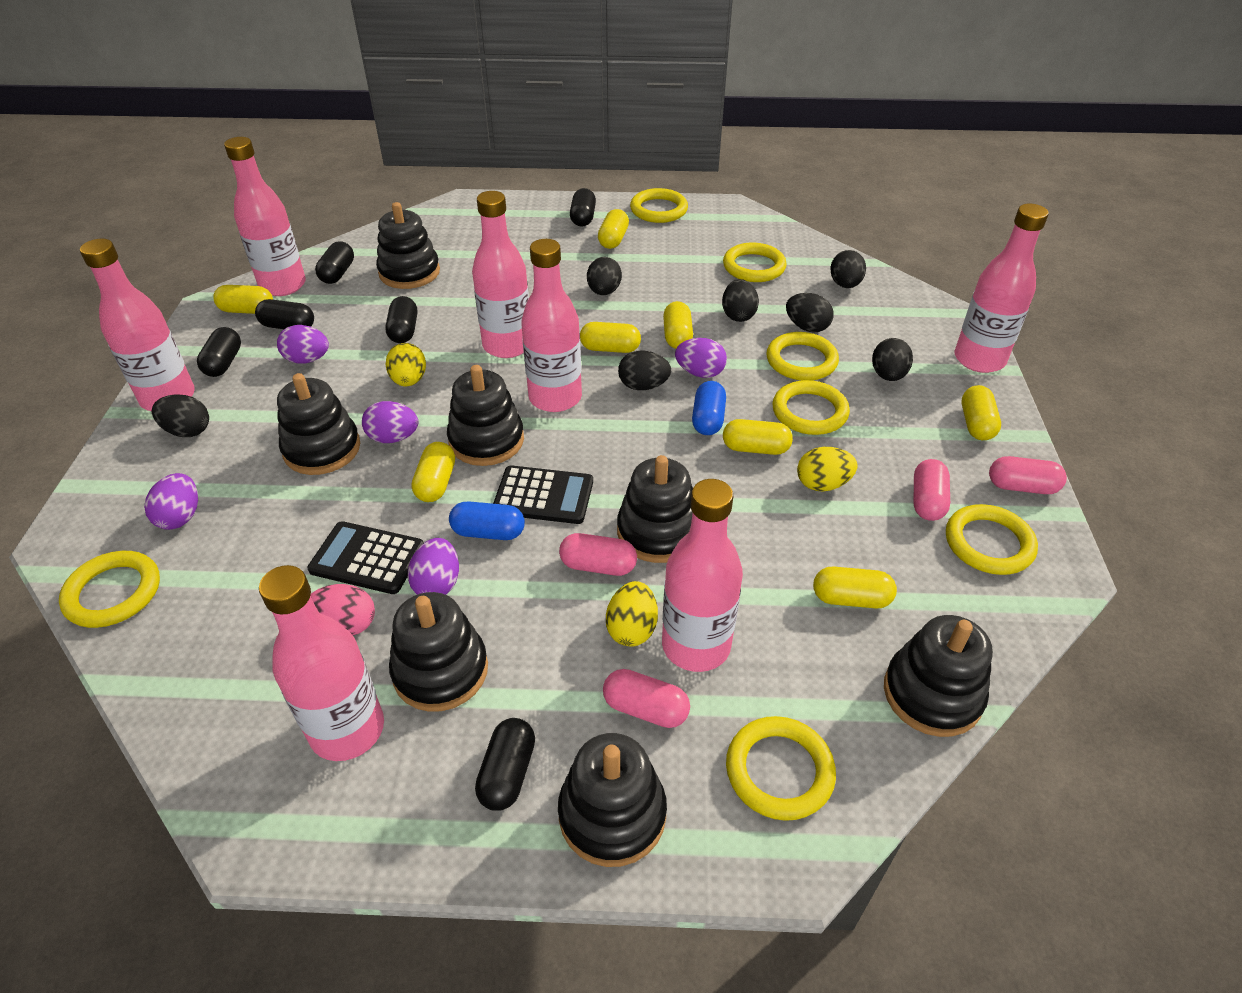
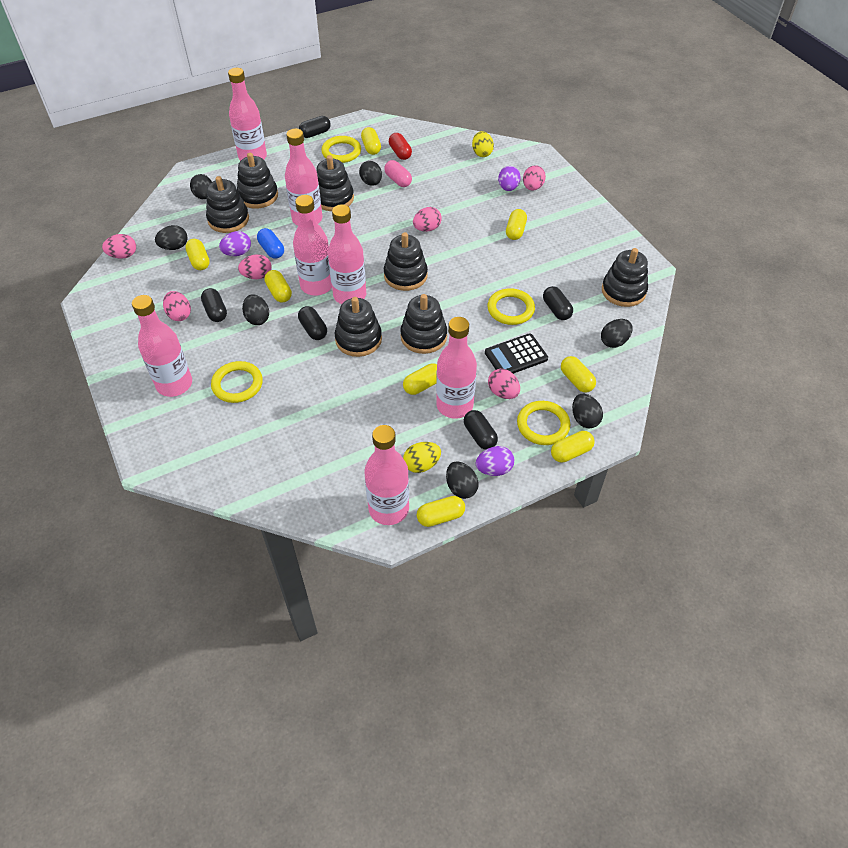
black calculator: [307,521,424,594] [493,465,593,524] = 2 -> [485,333,548,374] = 1
black capsule: [197,327,241,377] [255,299,314,329] [315,241,354,284] [385,296,417,343] [475,718,535,811] [570,188,596,227] = 6 -> [201,288,227,322] [298,306,327,340] [299,116,331,138] [464,410,498,450] [543,286,573,320] = 5
blue capsule: [449,501,525,540] [692,381,726,435] = 2 -> [257,228,284,259] = 1
pink capsule: [559,533,637,576] [603,669,690,728] [914,459,950,521] [989,456,1067,494] = 4 -> [384,160,412,187] = 1
pink egg: [310,584,375,635] = 1 -> [102,234,136,259] [163,291,191,321] [238,254,272,279] [413,207,442,232] [488,369,520,399] [523,165,546,191] = 6
purple egg: [144,473,198,530] [277,325,329,364] [362,401,418,443] [408,538,459,595] [675,338,727,378] = 5 -> [219,231,251,256] [476,446,514,476] [498,166,521,191] = 3
red capsule: none = 0 -> [389,133,412,160] = 1
yellow egg: [386,343,426,386] [606,581,658,647] [797,447,858,492] = 3 -> [403,442,441,473] [472,131,494,157] = 2
yellow ring: [59,551,160,628] [630,188,688,223] [723,243,787,282] [726,716,836,821] [767,332,839,381] [772,380,850,435] [946,504,1038,575] = 7 -> [211,361,263,403] [321,136,361,163] [487,288,535,325] [517,401,570,445] = 4

